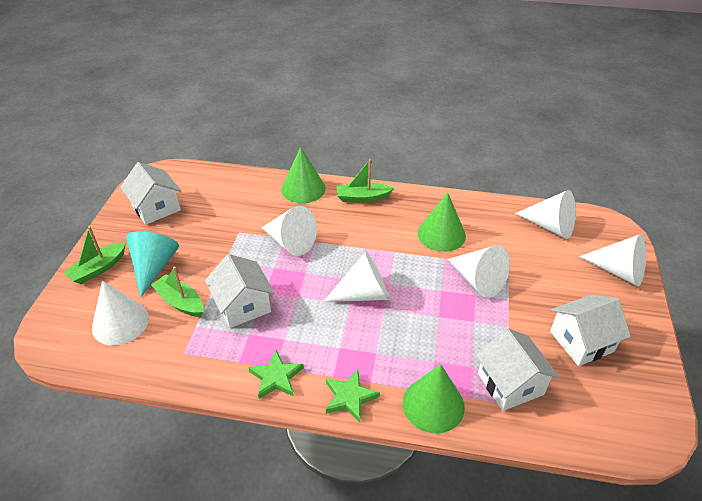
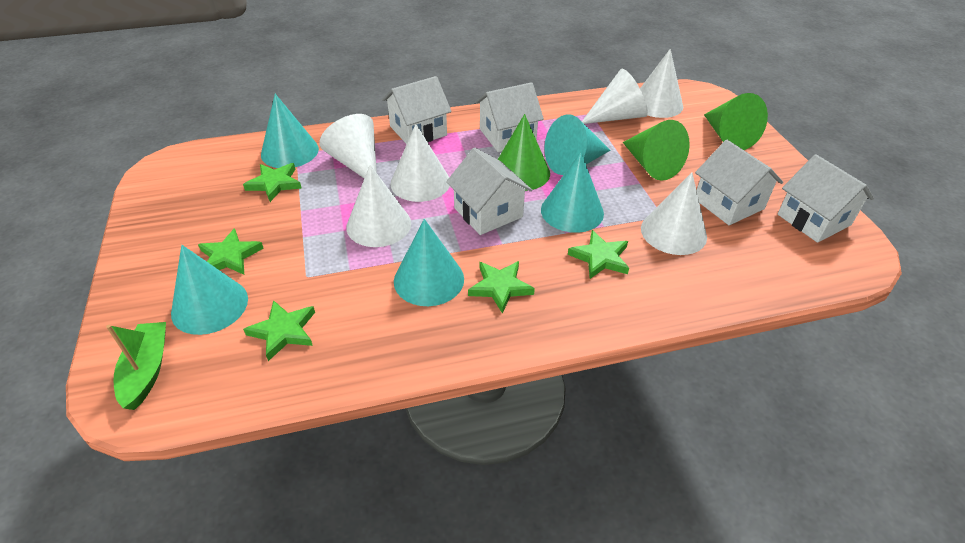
green boat: [64,226,126,284] [151,267,204,317] [336,159,394,203] = 3 -> [106,322,166,410] = 1
green star: [248,350,304,399] [326,370,380,422] = 2 -> [198,228,264,275] [243,163,302,202] [243,300,315,361] [468,261,535,314] [568,230,629,279] = 5
turquoise cone: [126,231,179,297] = 1 -> [171,245,248,335] [261,94,319,168] [394,219,464,306] [541,152,604,233] [544,114,611,175] = 5
white house: [120,162,181,225] [205,254,275,328] [476,328,559,411] [550,295,631,366] = 4 -> [382,76,452,144] [446,148,532,235] [475,82,544,152] [695,140,783,225] [778,154,874,243] = 5

